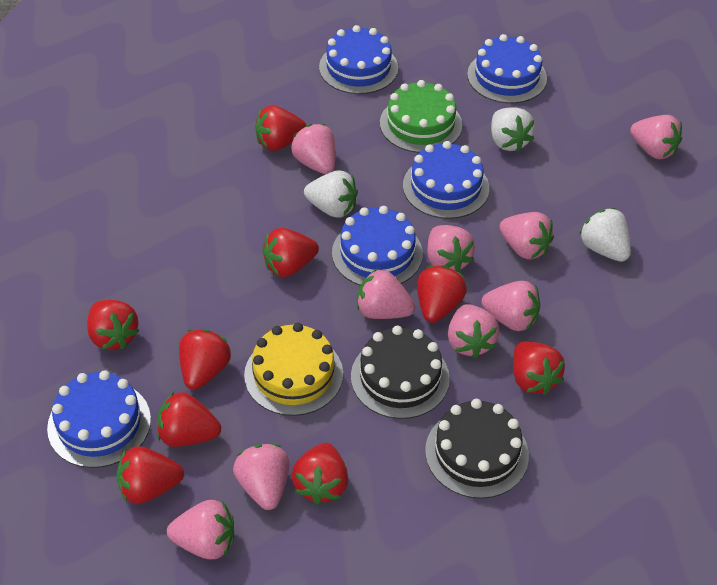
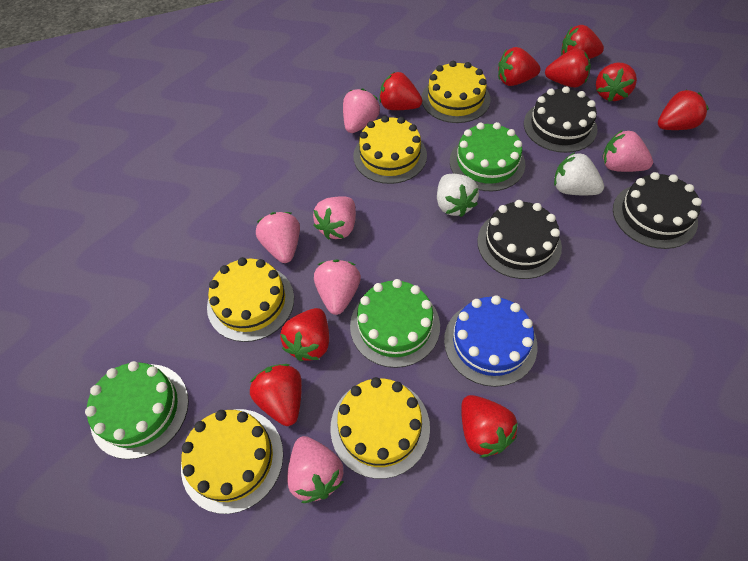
black cake: [351,326,450,419] [425,399,529,499] = 2 -> [477,200,562,279] [524,86,598,153] [613,172,702,249] = 3
blue cake: [47,370,151,468] [319,25,398,94] [332,206,423,285] [403,141,489,219] [467,34,547,103] = 5 -> [444,295,538,387] = 1
green cake: [380,80,462,153] = 1 -> [85,361,189,459] [350,279,440,368] [450,122,525,191] = 3
pink strawberry: [167,500,234,559] [233,444,289,510] [291,124,336,174] [357,269,415,319] [427,225,475,272] [448,304,499,358] [482,281,540,331] [500,212,554,260] [630,115,682,159] = 9 -> [256,212,300,263] [287,436,344,503] [313,196,356,240] [314,259,361,315] [343,89,380,133] [602,130,653,172] = 6
white strawberry: [304,170,358,218] [491,107,535,152] [579,208,631,262] = 3 -> [437,174,479,217] [554,152,604,195] = 2
yellow cake: [244,323,343,416] = 1 -> [181,409,283,514] [207,257,294,342] [330,377,430,479] [353,116,427,184] [422,61,490,123] = 5

